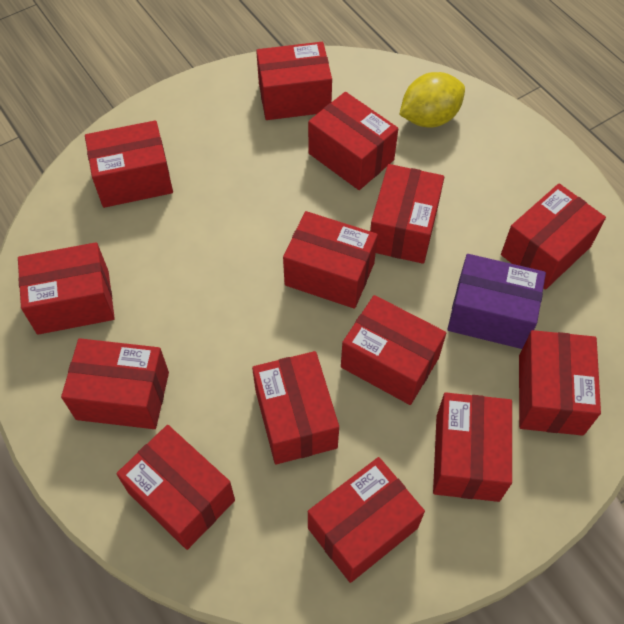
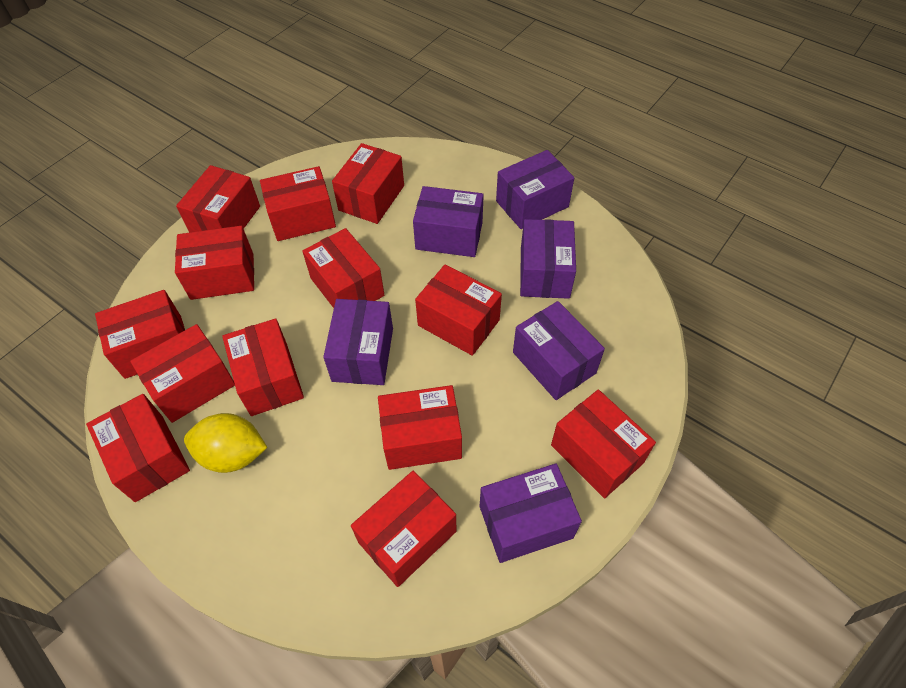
purple box: [448,254,546,349] = 1 -> [323,299,393,385] [413,186,484,257] [480,464,582,563] [496,150,574,229] [513,301,605,400] [520,219,576,299] = 6
red box: [18,242,115,335] [61,338,169,429] [85,120,173,208] [116,425,235,550] [252,351,339,464] [256,42,332,120] [283,211,378,309] [308,92,398,190] [308,457,425,583] [341,295,446,405] [370,164,444,264] [433,393,512,502] [501,184,606,289] [519,330,601,436] = 14 -> [86,394,190,502] [95,290,185,379] [130,324,235,423] [175,226,254,300] [176,165,260,233] [222,318,304,416] [260,166,336,241] [302,228,384,308] [332,143,404,224] [351,471,456,587] [378,385,462,470] [415,264,502,356] [551,390,656,498] = 13

